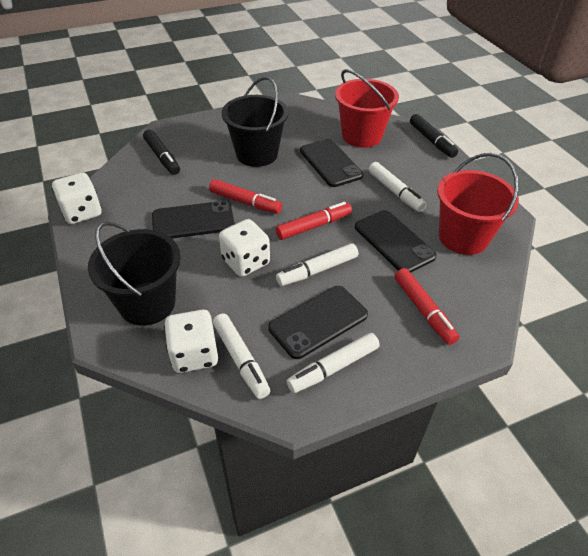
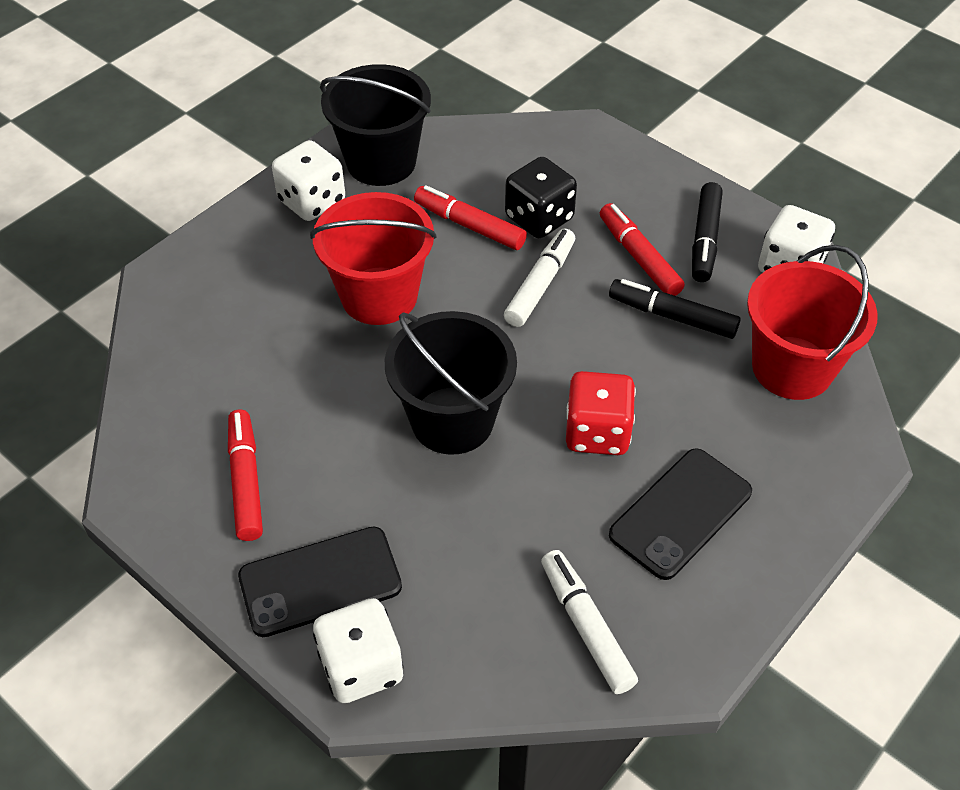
black dice: none = 0 -> [505,157,577,238] = 1
black phone: [152,201,235,239] [268,286,368,359] [300,139,363,187] [355,210,437,273] = 4 -> [238,527,402,637] [609,448,752,580] = 2
red dice: none = 0 -> [566,371,636,455] = 1
white marker: [213,313,270,399] [276,243,358,286] [287,333,380,393] [368,162,426,212] = 4 -> [504,228,575,327] [541,550,638,694] = 2

